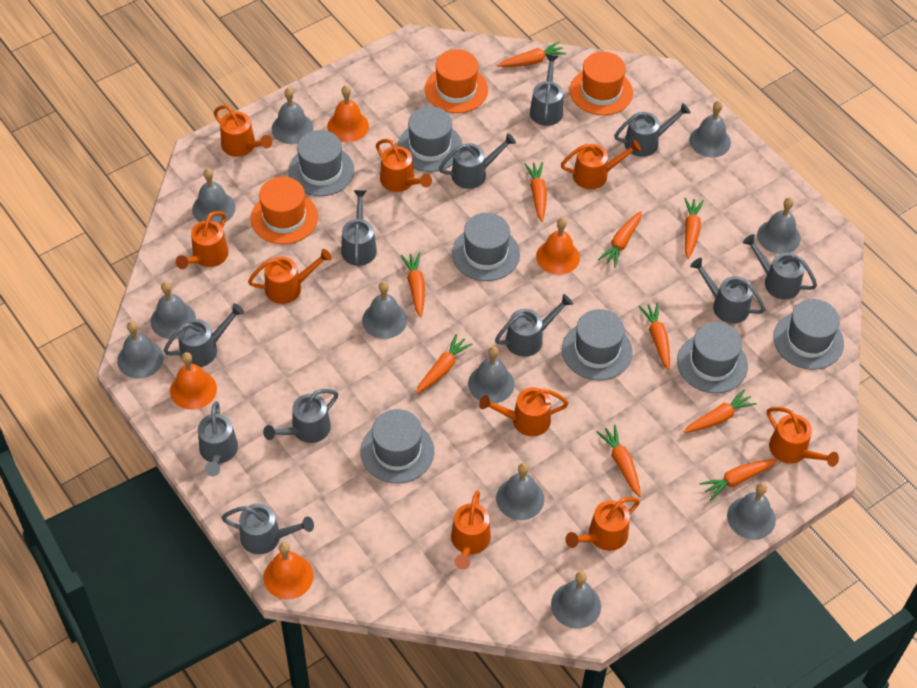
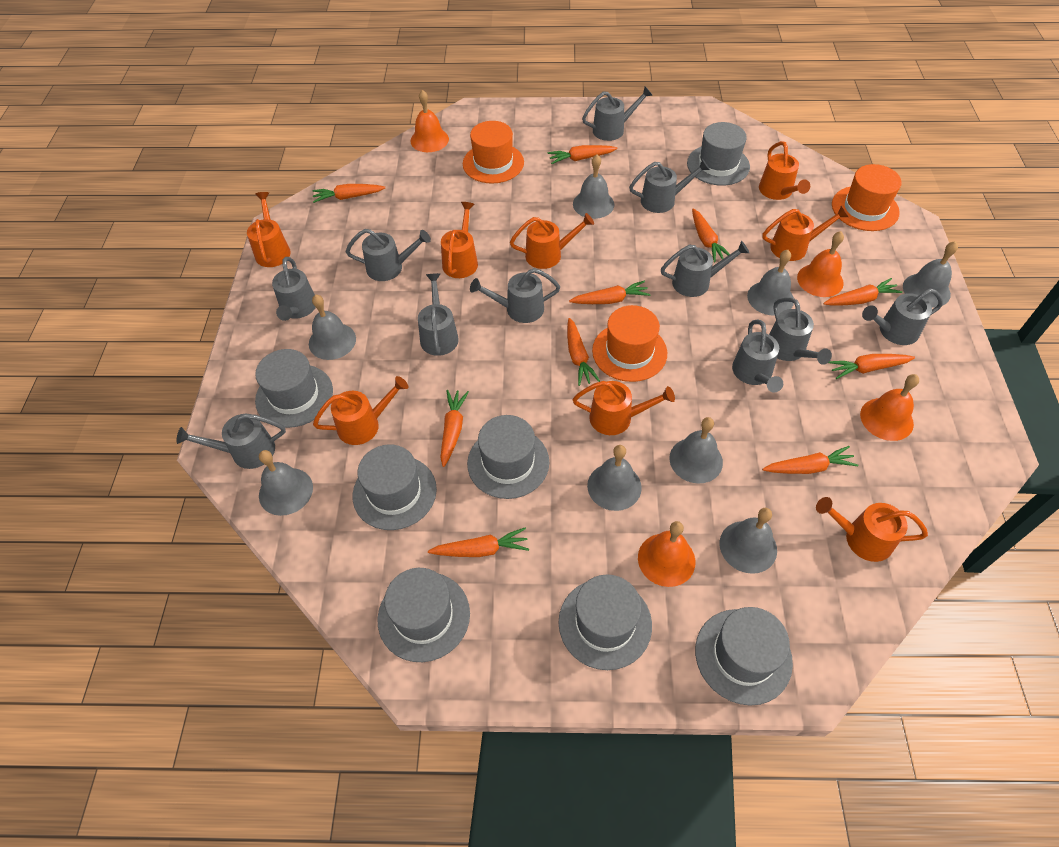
grey bell: [117,321,164,379] [151,282,196,339] [192,168,236,224] [272,87,313,144] [362,282,407,339] [468,346,514,403] [496,463,544,520] [551,572,601,629] [689,101,731,157] [727,483,776,540] [757,197,801,254] = 11 -> [259,450,313,516] [309,294,356,360] [573,154,614,219] [587,445,642,511] [669,417,723,484] [720,508,777,574] [747,250,794,316] [903,241,958,308] = 8
orange watering can: [176,211,229,269] [213,105,272,157] [248,249,332,304] [376,139,432,192] [451,490,491,570] [479,387,569,436] [561,139,641,189] [565,497,640,551] [767,407,839,467] = 9 -> [247,192,291,267] [313,376,408,445] [441,202,478,278] [510,213,594,269] [573,381,675,435] [759,141,810,200] [762,206,849,261] [816,497,928,562] = 8

